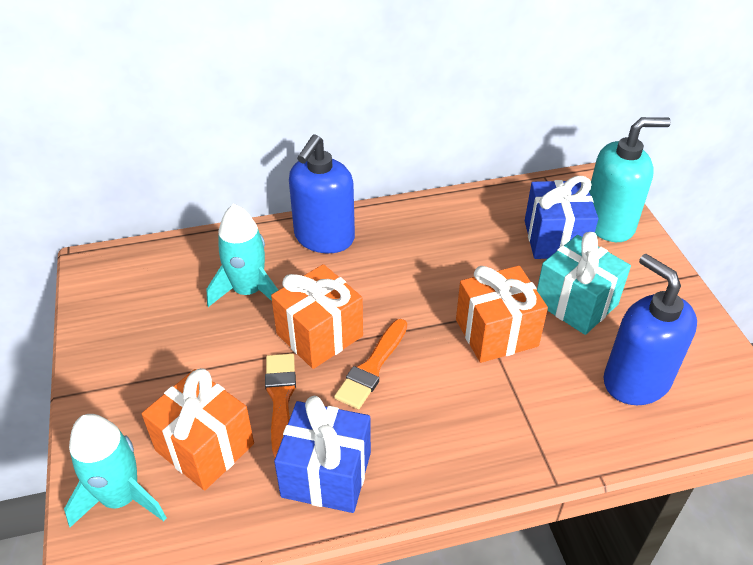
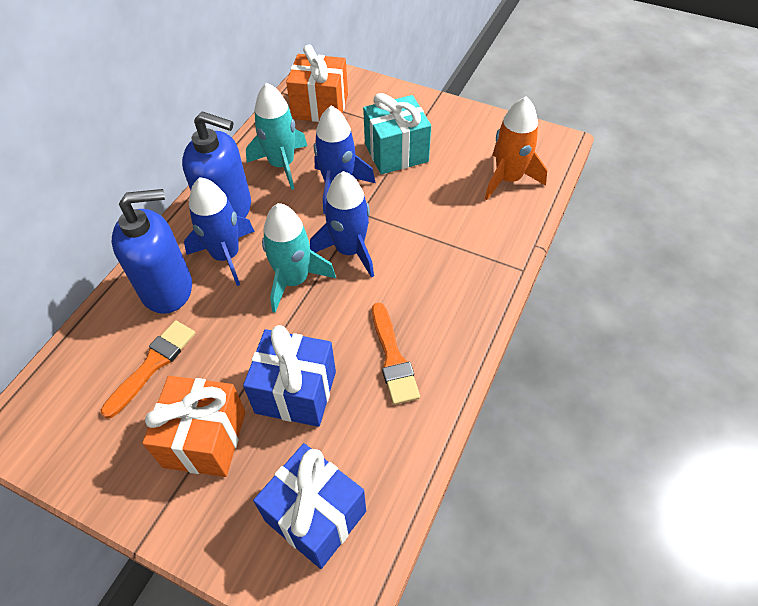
blue rocket: none = 0 -> [184,177,255,286] [310,171,374,278] [314,106,376,214] = 3
orange gift: [142,368,254,491] [271,264,363,369] [456,266,548,363] = 3 -> [142,376,246,477] [286,45,348,122] = 2
orange rocket: none = 0 -> [485,97,547,200] = 1
turquoise soap dispenser: [589,117,671,242] = 1 -> none = 0

